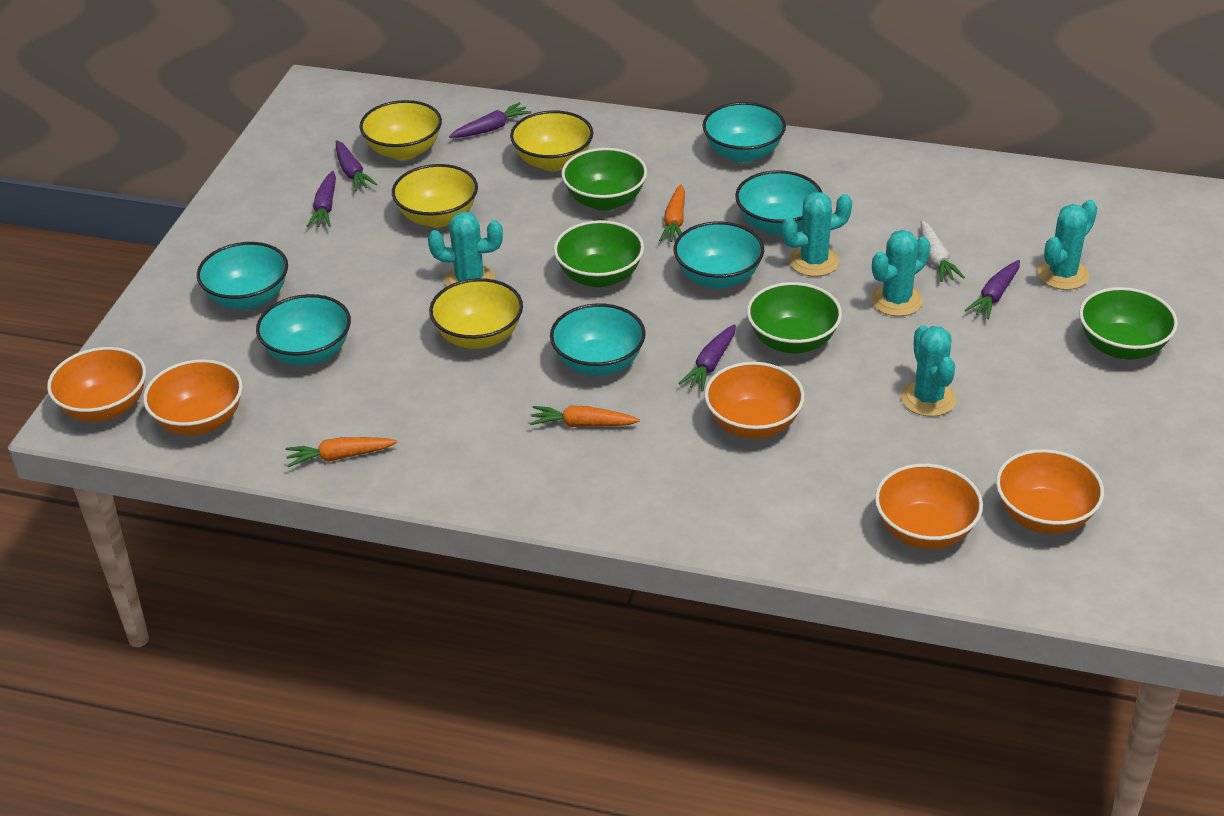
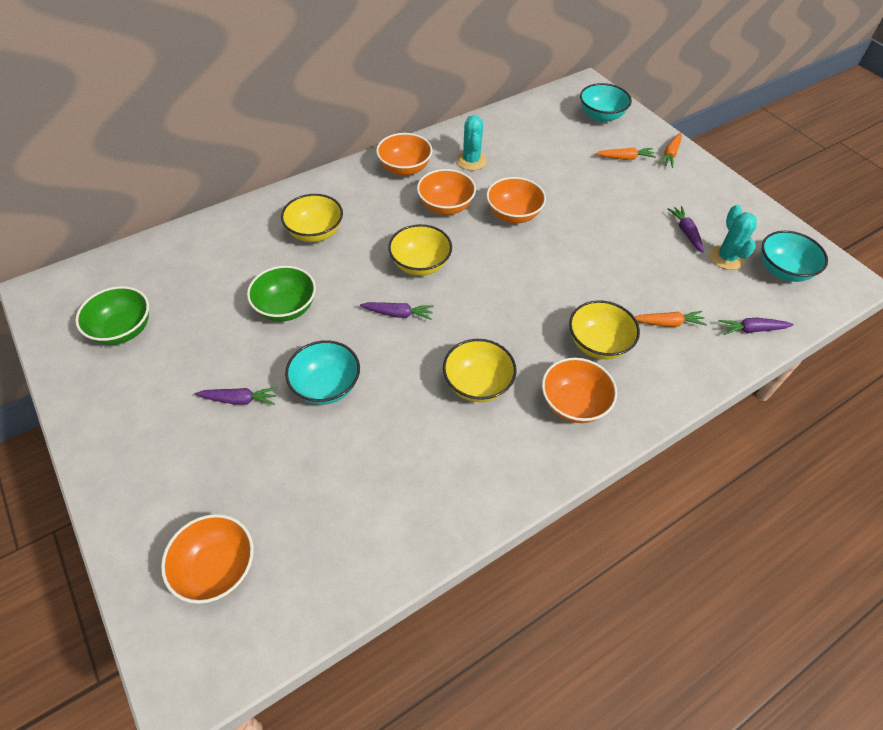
green bowl: [554,220,644,288] [561,148,647,211] [747,282,842,353] [1079,287,1178,359] = 4 -> [75,286,149,345] [247,266,316,322] = 2
purple carrot: [307,171,336,227] [336,140,377,191] [449,102,532,138] [679,324,736,391] [965,260,1020,319] = 5 -> [195,387,278,405] [360,302,434,320] [667,206,704,253] [718,318,794,335] = 4
turquoise bowl: [197,242,288,310] [256,294,351,366] [550,303,646,376] [674,221,764,289] [702,102,786,163] [735,170,823,235] = 6 -> [285,340,360,405] [580,83,632,122] [761,231,828,282] = 3
turquoise cactus: [428,211,503,287] [781,192,852,276] [871,230,931,316] [901,325,957,417] [1037,200,1097,290] = 5 -> [456,115,487,170] [710,205,757,270] = 2
white carrot: [921,221,965,282] = 1 -> none = 0

